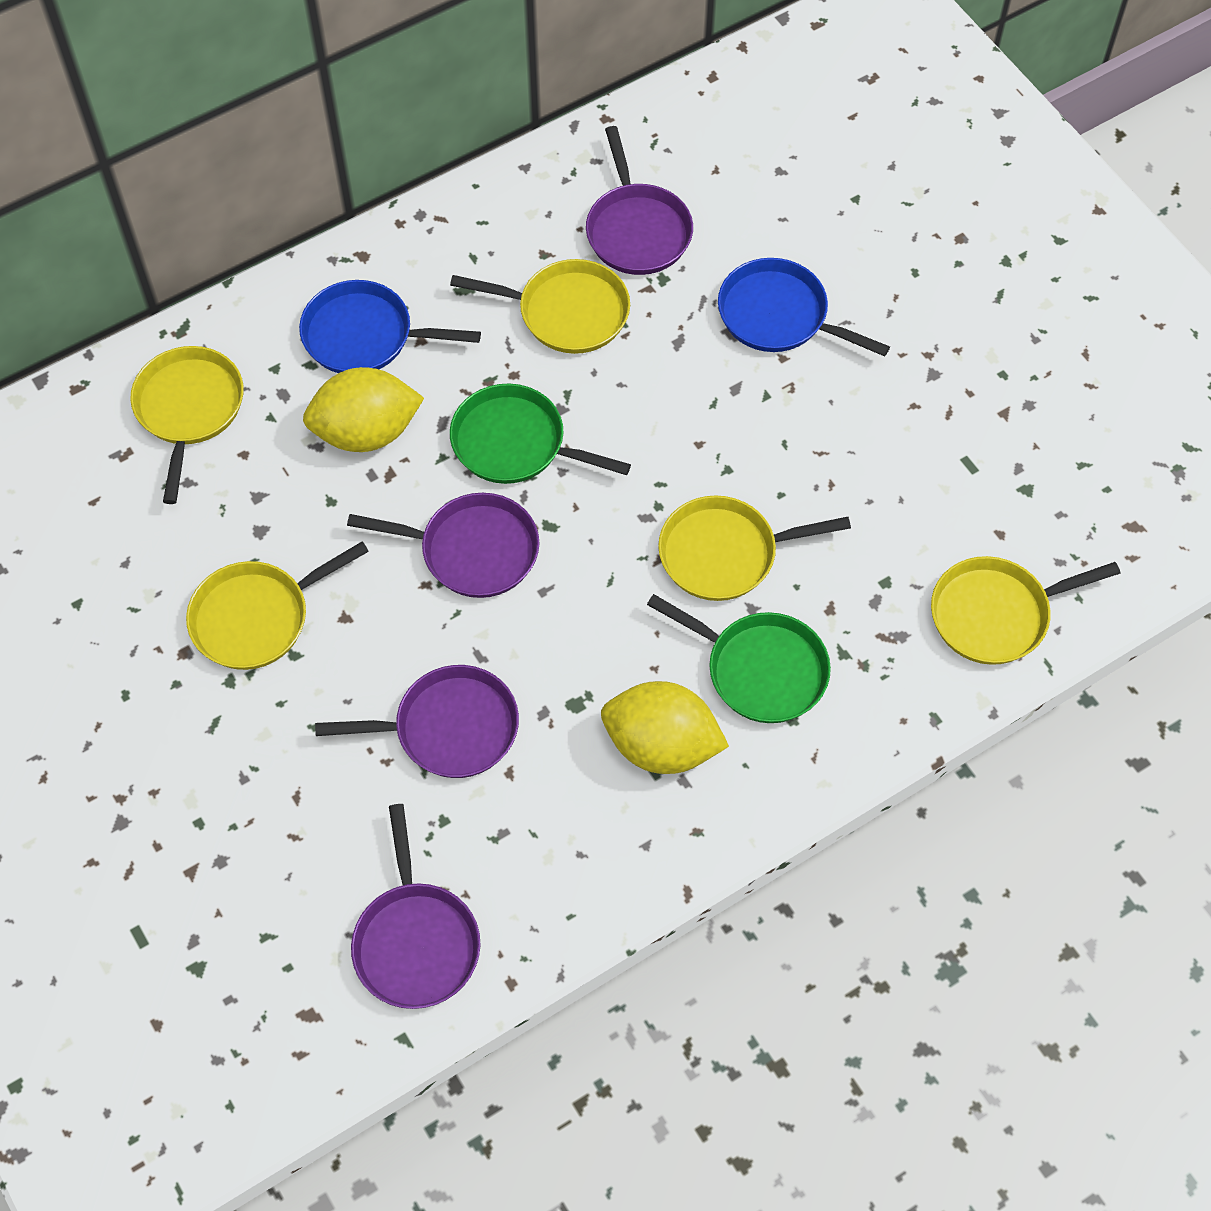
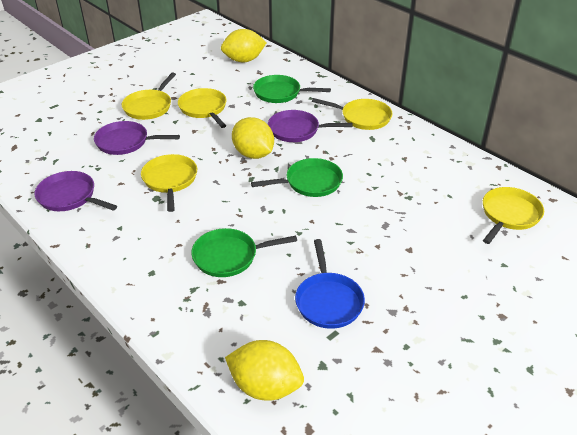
blue pan: [299,280,481,373] [718,258,890,356] = 2 -> [295,239,365,329] = 1
green pan: [450,384,631,484] [647,594,831,723] = 2 -> [191,228,297,277] [251,158,343,197] [253,75,331,103] = 3
purple pan: [315,665,519,778] [347,493,540,598] [351,804,481,1009] [586,126,693,275] = 4 -> [34,171,117,211] [94,121,180,155] [268,110,353,142] = 3
yellow lemon: [303,367,424,452] [601,681,729,774] = 2 -> [221,29,267,62] [225,340,304,401] [232,117,274,159] = 3

